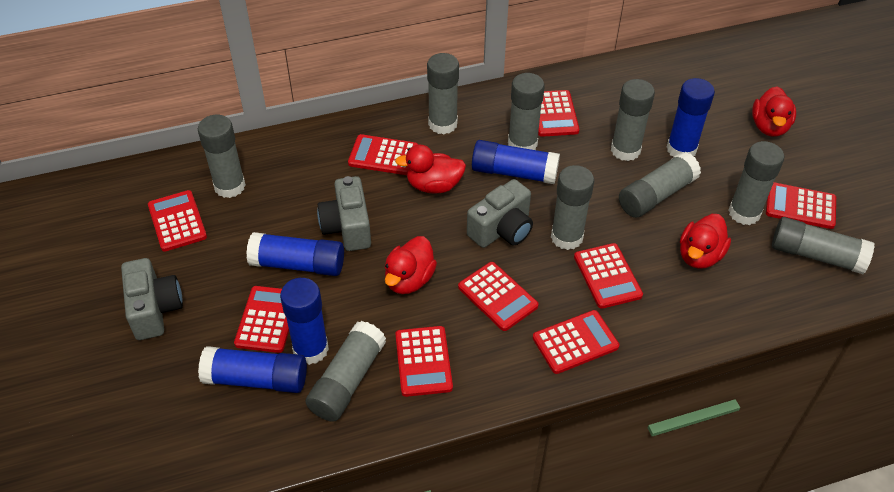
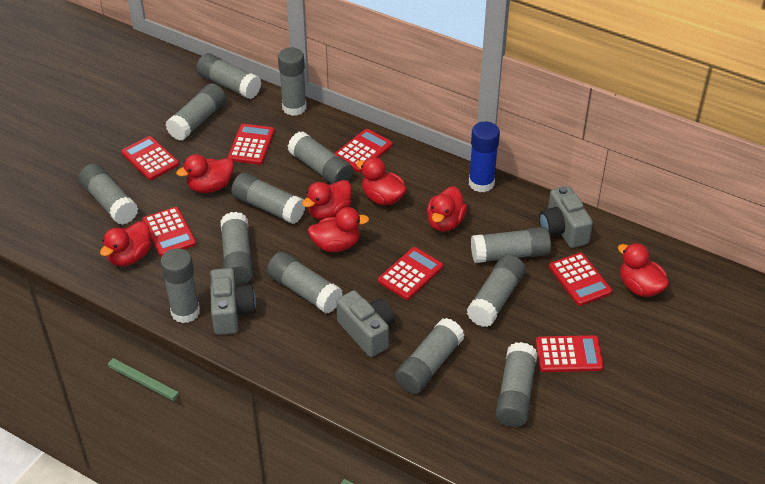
blue glue stick: [198,346,307,393] [246,232,344,276] [280,278,329,365] [472,140,560,184] [667,78,715,157] = 5 -> [469,121,500,192] = 1
grey glue stick: [198,115,246,198] [306,321,386,422] [427,53,459,134] [508,73,545,150] [551,165,594,250] [611,79,655,161] [619,152,701,218] [729,141,784,225] [772,217,875,274] = 9 -> [79,164,138,225] [160,248,200,323] [166,83,226,141] [196,53,261,99] [220,212,254,285] [231,173,305,224] [267,252,343,313] [278,47,306,116] [288,131,353,184] [395,318,465,394] [467,255,525,327] [471,227,551,263] [495,342,538,427] = 13
red calculator: [148,190,207,252] [234,286,289,353] [348,134,418,175] [395,326,453,397] [458,262,539,331] [533,310,619,374] [538,90,580,137] [574,243,643,309] [766,182,836,229] = 9 -> [121,136,179,180] [143,207,196,257] [228,124,275,165] [334,129,393,172] [378,247,443,300] [536,335,604,372] [549,252,612,306] = 7
red duck: [385,236,437,294] [395,145,466,194] [680,214,731,269] [752,86,796,137] = 4 -> [100,221,151,266] [176,154,234,193] [302,180,352,220] [308,207,369,252] [356,157,407,206] [427,186,467,232] [618,243,669,297] = 7

